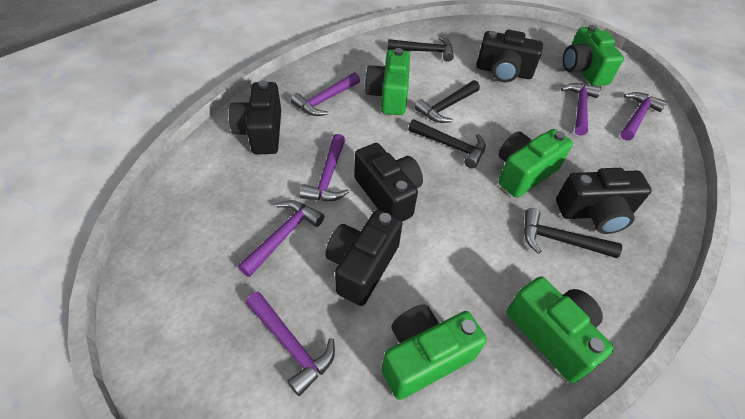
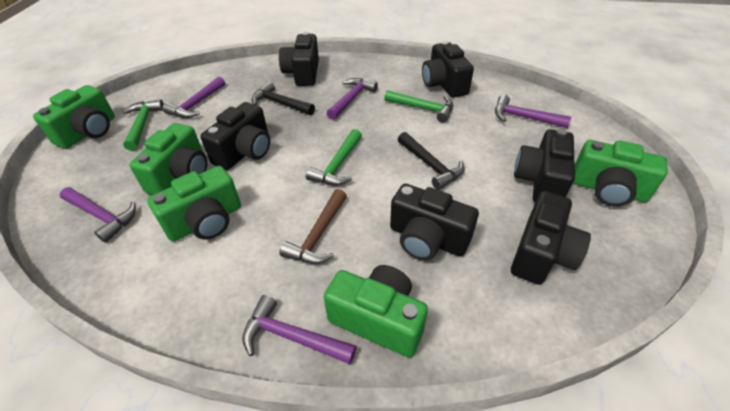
black camera: [229,80,281,154] [325,210,403,306] [355,143,423,222] [476,30,543,83] [556,168,652,234] = 5 -> [200,102,270,170] [279,32,319,86] [390,184,479,260] [422,41,474,98] [511,191,591,285] [514,129,575,202] = 6
black hammer: [388,36,454,62] [408,119,486,168] [414,80,480,123] [524,208,622,258] = 4 -> [251,81,315,115] [398,132,465,190] = 2
brown hammer: none = 0 -> [279,189,347,264] = 1
green hammer: none = 0 -> [123,99,164,151] [306,129,362,186] [384,90,453,123] = 3
purple hammer: [238,200,324,277] [246,292,335,396] [291,72,360,116] [299,134,349,201] [561,83,601,136] [620,92,667,141] = 6 -> [60,187,136,243] [162,76,225,118] [242,295,357,364] [327,78,378,120] [495,95,571,128] = 5

